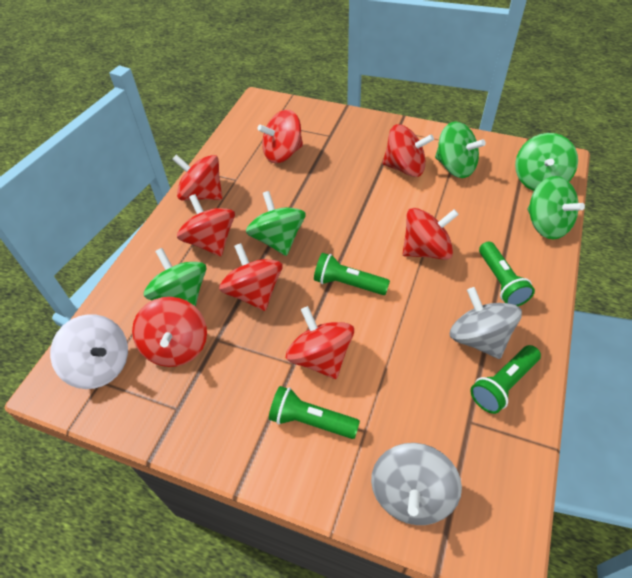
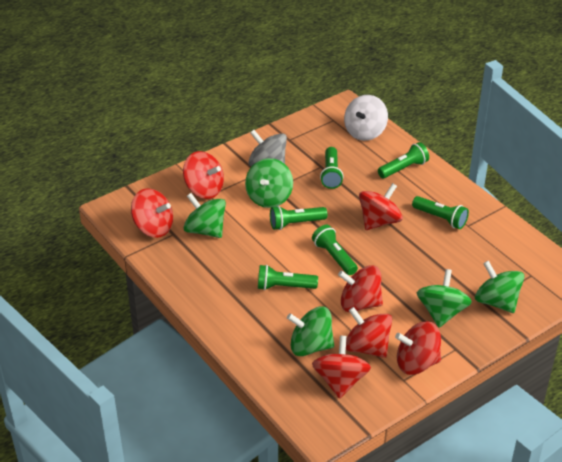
green flashlight: [269,386,360,439] [314,253,390,295] [470,345,541,414] [479,242,535,306] = 4 -> [258,265,318,290] [270,206,328,230] [312,225,358,275] [320,147,344,189] [378,142,429,178] [412,196,469,229] = 6
grey spinning top: [371,443,462,525] [450,287,522,359] = 2 -> [248,130,287,167] = 1
red spinning top: [132,297,207,367] [172,155,222,200] [177,194,235,256] [219,243,282,311] [257,110,303,163] [286,306,354,379] [383,124,434,177] [403,208,459,260] = 8 -> [131,188,173,238] [183,151,224,199] [312,336,371,399] [338,265,383,312] [346,307,392,358] [359,183,403,230] [395,321,441,375] = 7

